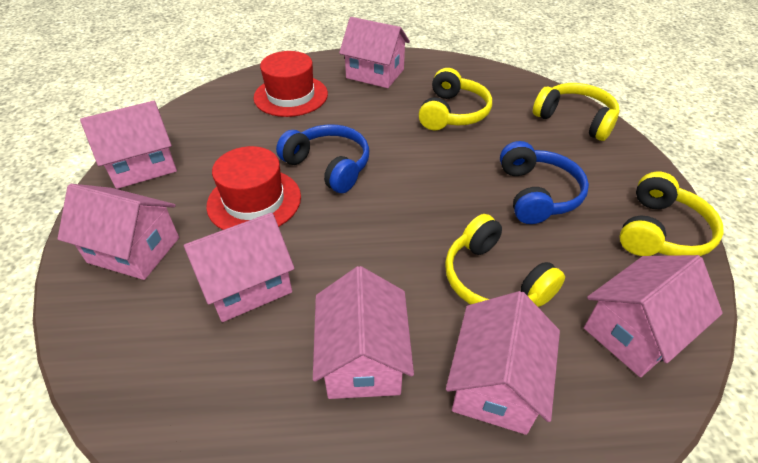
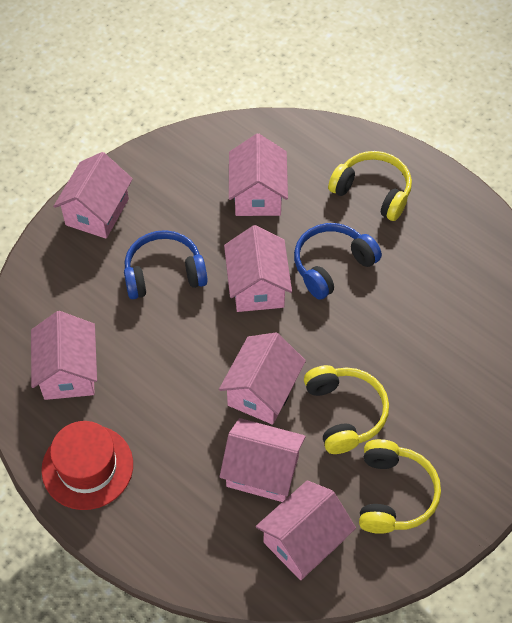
red hat: [206,146,301,230] [254,51,328,117] = 2 -> [41,421,133,510] = 1
yellow headphones: [419,68,492,131] [445,214,565,307] [533,83,619,141] [619,172,724,256] = 4 -> [304,365,389,454] [328,151,412,221] [359,439,441,534] = 3

